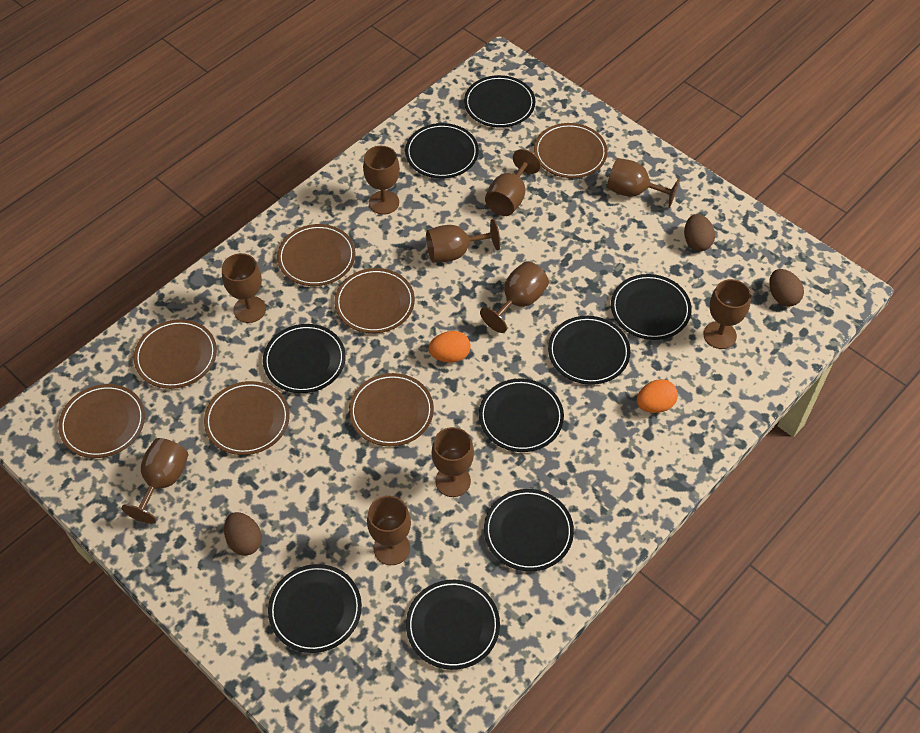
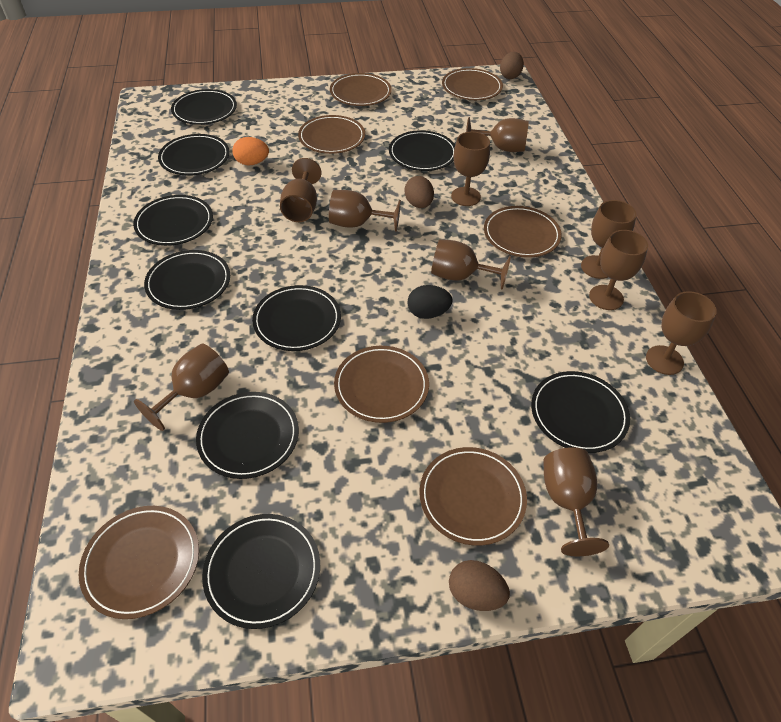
black egg: none = 0 -> [407,285,453,319] = 1
orange egg: [428,331,471,363] [637,379,678,413] = 2 -> [232,137,269,165] = 1

